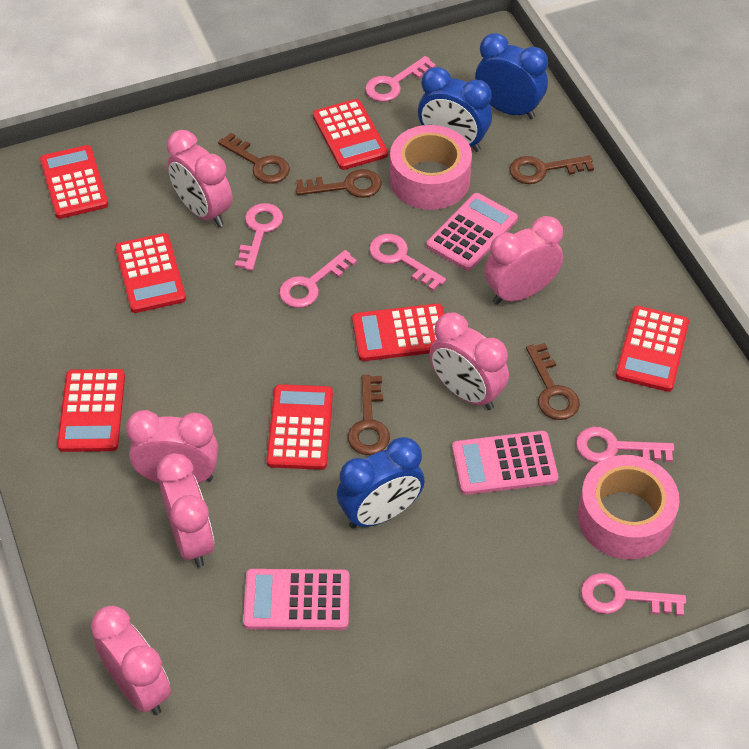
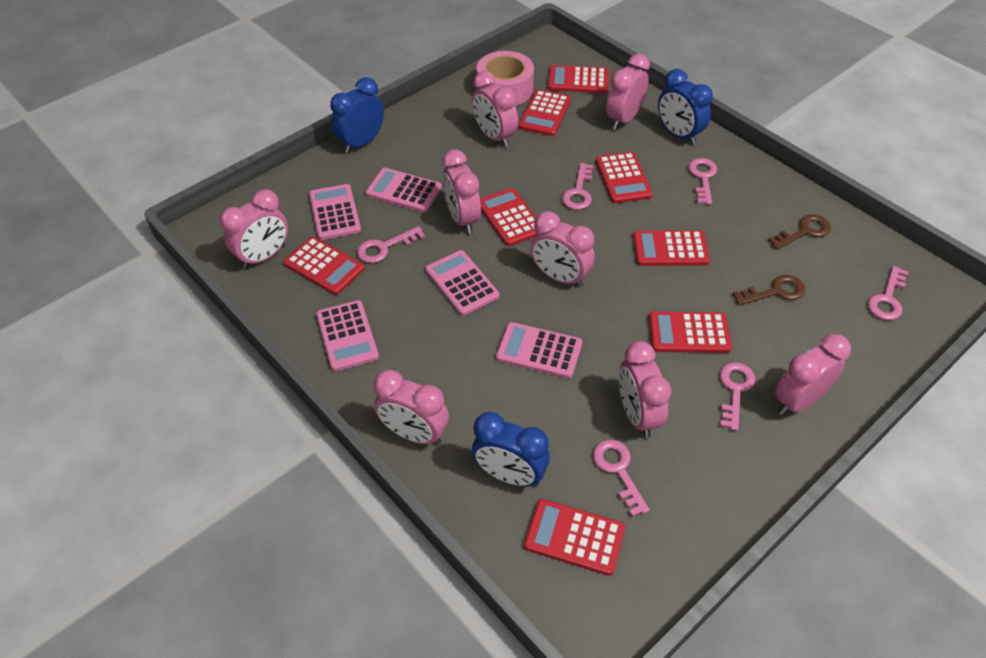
brown key: [218,133,290,184] [296,169,381,198] [348,375,390,455] [509,156,594,184] [526,343,580,420] = 5 -> [733,275,805,305] [768,214,831,249] = 2
pink calculator: [243,569,350,630] [426,193,518,271] [452,431,559,495] = 3 -> [309,184,361,240] [316,300,379,371] [366,168,442,212] [426,250,500,316] [496,322,582,378] = 5
pink clock: [91,606,171,715] [126,410,218,484] [157,453,215,567] [167,130,233,227] [429,313,509,410] [484,216,563,305] = 6 -> [220,189,288,269] [374,370,449,445] [442,149,481,234] [472,71,518,147] [530,211,595,287] [606,54,650,130] [619,341,671,438] [775,334,851,415] = 8
pink tape: [390,125,472,210] [578,455,680,560] = 2 -> [476,51,534,106] = 1
red calculator: [40,145,108,219] [57,369,125,452] [115,233,186,313] [266,384,333,470] [313,99,388,170] [352,303,444,361] [616,306,689,392] = 7 -> [284,237,365,295] [480,188,537,246] [518,90,571,136] [524,499,625,576] [548,65,609,93] [596,152,652,203] [633,230,710,266] [649,312,732,353] = 8

